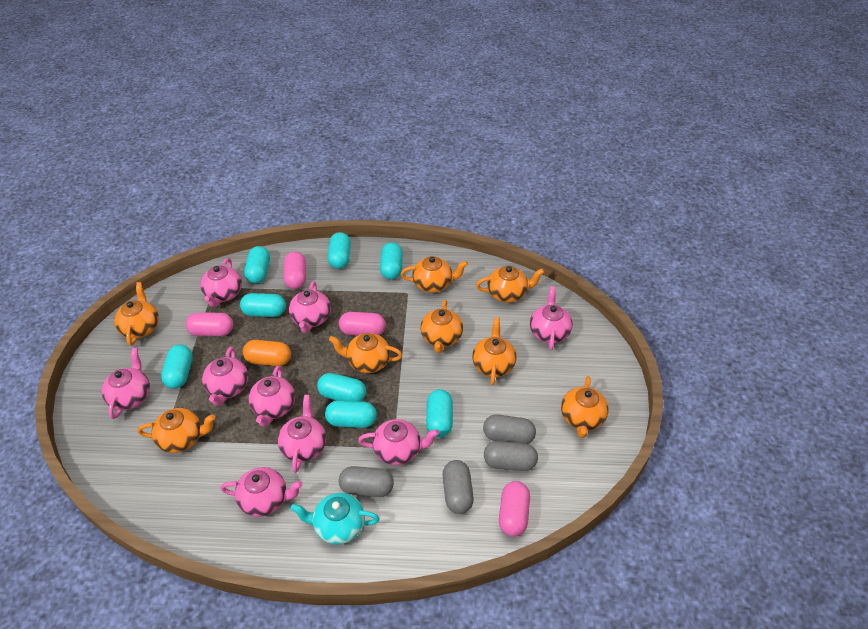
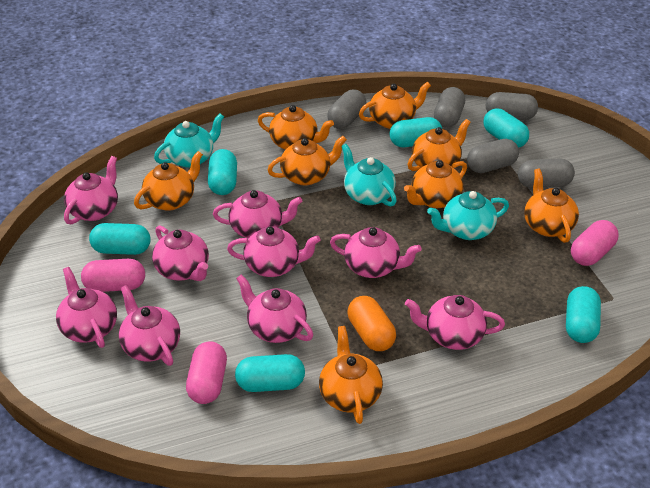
grey capsule: [339,466,394,497] [443,460,474,514] [483,414,536,444] [484,441,538,471] = 4 -> [327,89,366,129] [434,87,465,128] [467,139,519,173] [486,92,538,120] [518,158,575,188] = 5
pink capsule: [186,312,233,336] [284,252,306,289] [339,312,386,336] [499,481,530,537] = 4 -> [81,259,145,292] [186,341,227,404] [571,220,619,266] = 3
turquoise capsule: [161,345,193,389] [240,293,286,317] [244,246,270,283] [317,373,366,401] [325,400,377,428] [328,232,351,269] [380,242,403,280] [426,389,453,437] = 8 -> [89,223,151,255] [208,149,237,195] [235,354,305,392] [389,117,442,147] [484,109,529,148] [566,286,601,343] = 6
turquoise teapot: [291,493,380,545] = 1 -> [154,113,224,168] [341,144,397,207] [427,191,509,240] = 3

